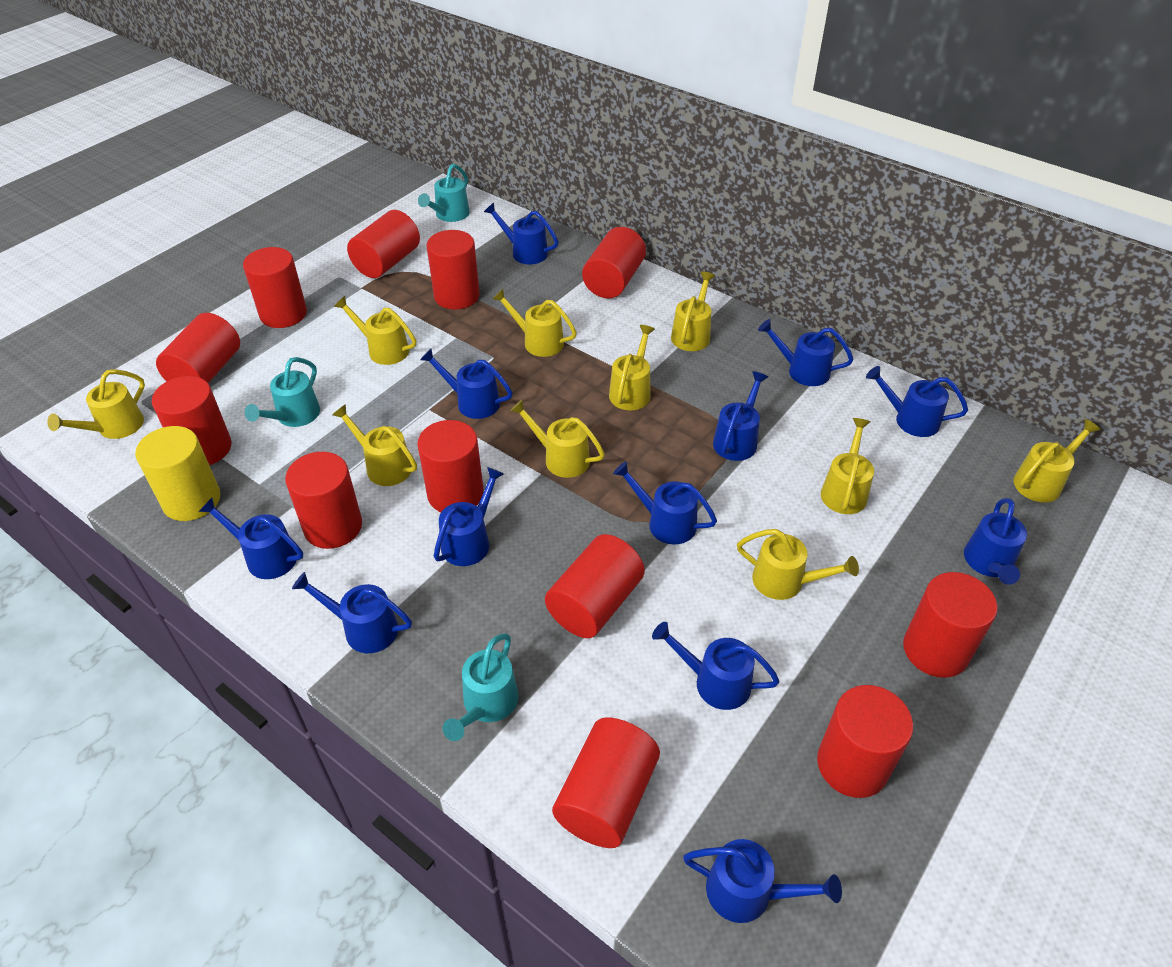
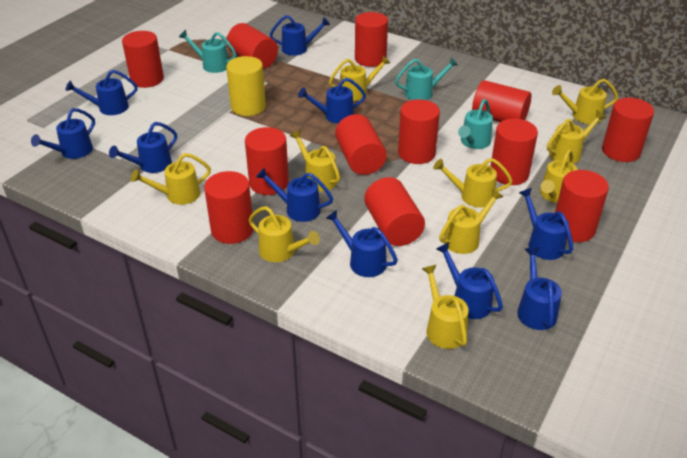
blue watering can: [198,498,303,579] [292,572,412,653] [420,349,513,419] [434,467,504,566] [484,202,558,264] [613,461,717,544] [652,622,780,710] [683,839,842,923] [713,371,768,461] [758,319,853,386] [866,366,968,437] [964,498,1027,585] = 12 -> [31,108,95,159] [66,70,137,115] [109,122,177,173] [256,167,333,222] [270,15,330,56] [298,78,366,124] [326,210,398,277] [436,242,503,319] [517,248,562,330] [519,188,573,260] = 10

